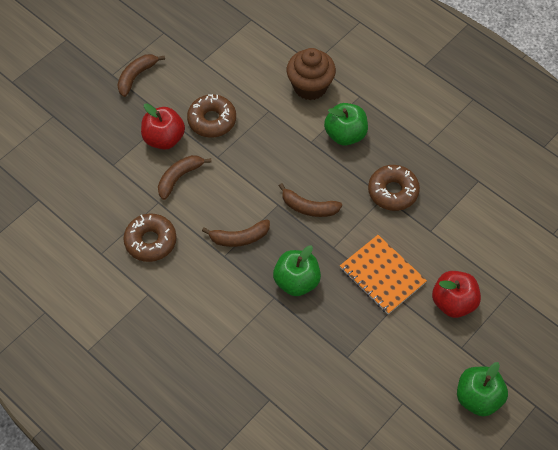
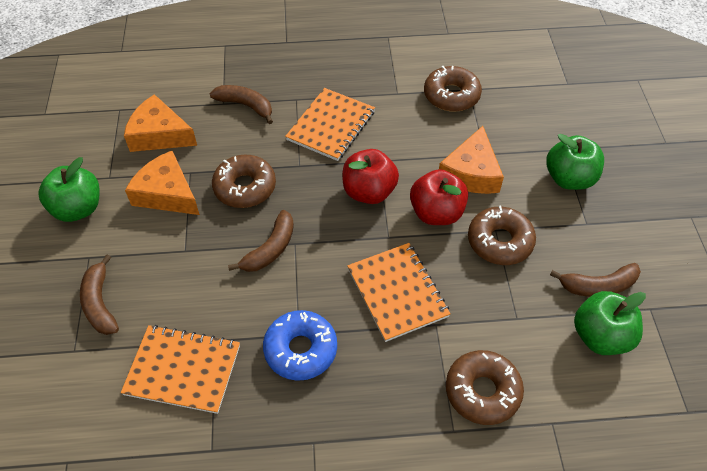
blue donut: none = 0 -> [263,310,337,381] = 1
brown cupcake: [287,48,336,100] = 1 -> none = 0
brown donut: [123,214,176,262] [187,94,236,138] [368,165,420,211] = 3 -> [212,155,276,208] [424,66,482,112] [446,350,524,425] [468,206,536,265] = 4
orange cheese: none = 0 -> [124,94,197,152] [125,151,200,215] [439,126,504,194] = 3
orange notebook: [340,235,427,314] = 1 -> [121,325,240,414] [285,88,375,161] [347,243,451,342] = 3

